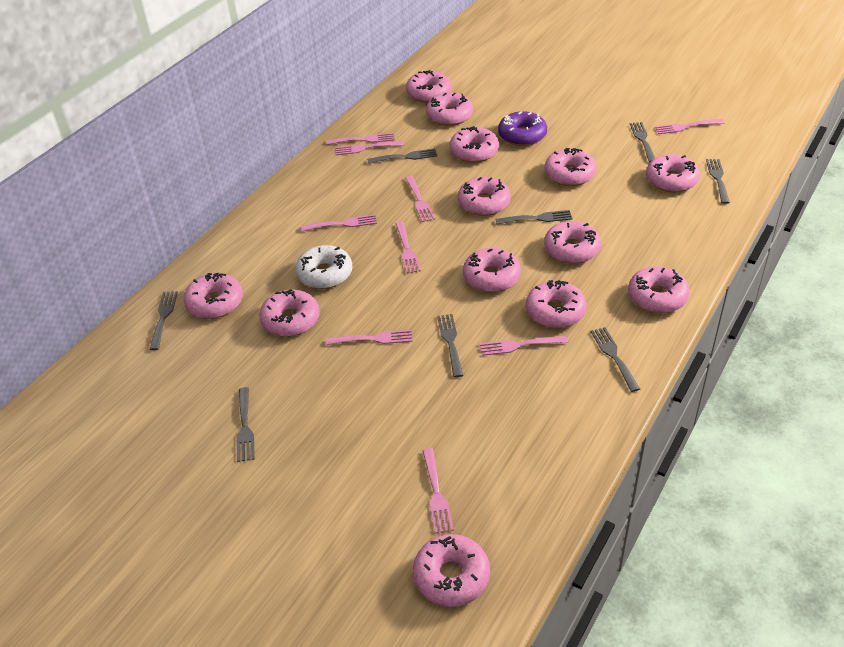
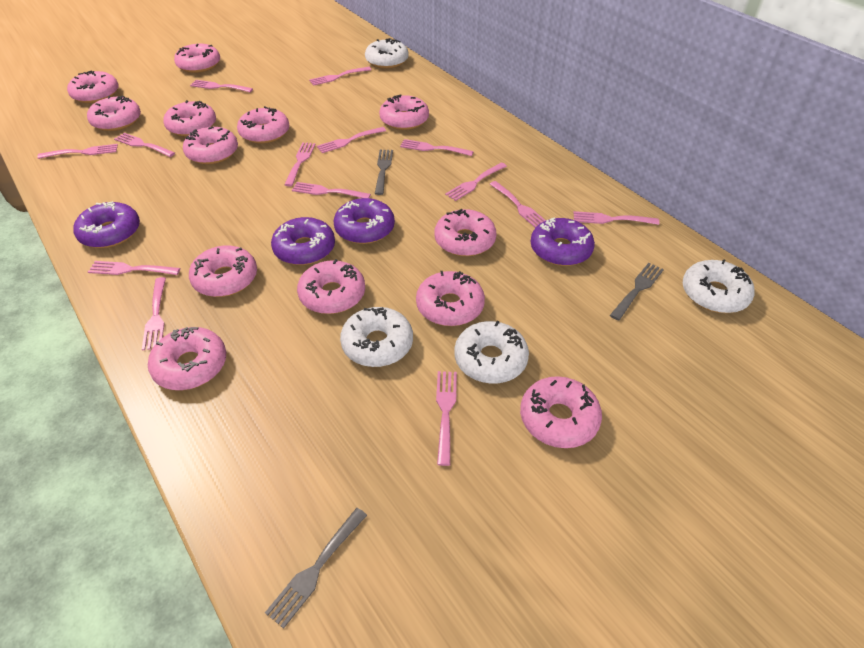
grey fork: [150,291,178,350] [236,387,255,462] [367,148,437,164] [437,314,463,377] [496,210,573,224] [591,327,640,392] [630,122,655,162] [706,159,730,204] = 8 -> [265,508,367,629] [375,150,393,195] [610,263,664,321] = 3
pink fork: [301,214,377,231] [326,329,413,345] [327,133,395,145] [335,141,403,155] [395,221,421,274] [405,176,435,222] [422,448,454,534] [480,336,568,356] [655,119,724,134] = 9 -> [38,144,118,159] [88,261,180,275] [114,133,175,157] [142,277,166,351] [190,80,253,92] [284,142,316,186] [292,182,371,198] [309,67,371,86] [317,127,386,153] [400,139,474,156] [436,371,457,466] [445,163,507,201] [490,181,546,228] [573,211,659,225] = 14
purple donut: [498,111,547,146] = 1 -> [74,201,140,248] [271,217,335,265] [333,198,395,244] [530,217,595,266] = 4
white donut: [295,245,352,289] = 1 -> [340,307,413,367] [365,38,409,69] [454,321,529,383] [683,259,754,313] = 4

